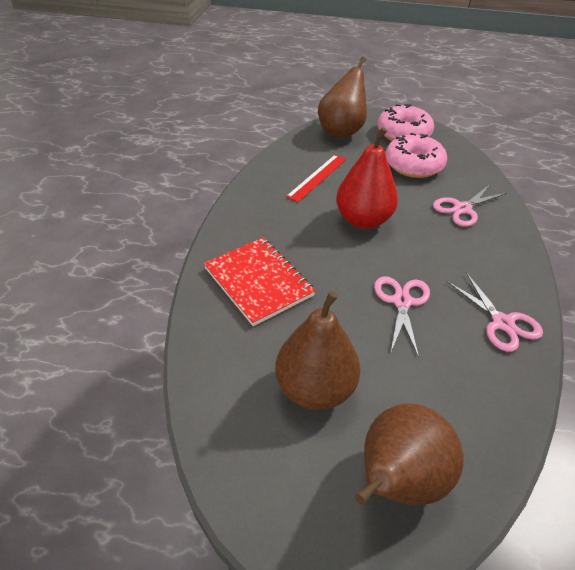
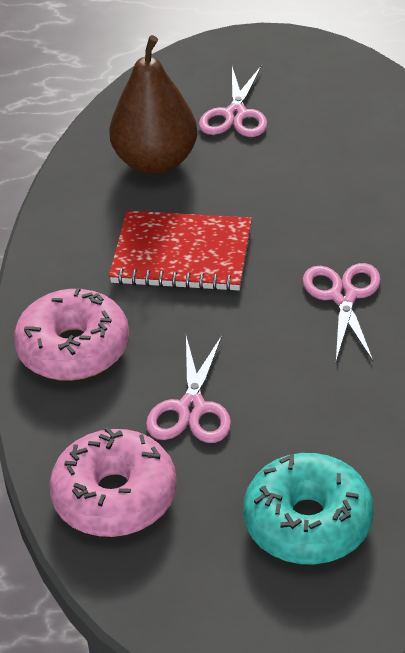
brown pear: [275,291,360,410] [318,57,367,138] [355,403,463,505] = 3 -> [110,35,198,174] = 1
red pear: [336,127,398,229] = 1 -> none = 0
red ruler: [286,155,346,202] = 1 -> none = 0
turquoise donut: none = 0 -> [243,453,374,565] = 1

